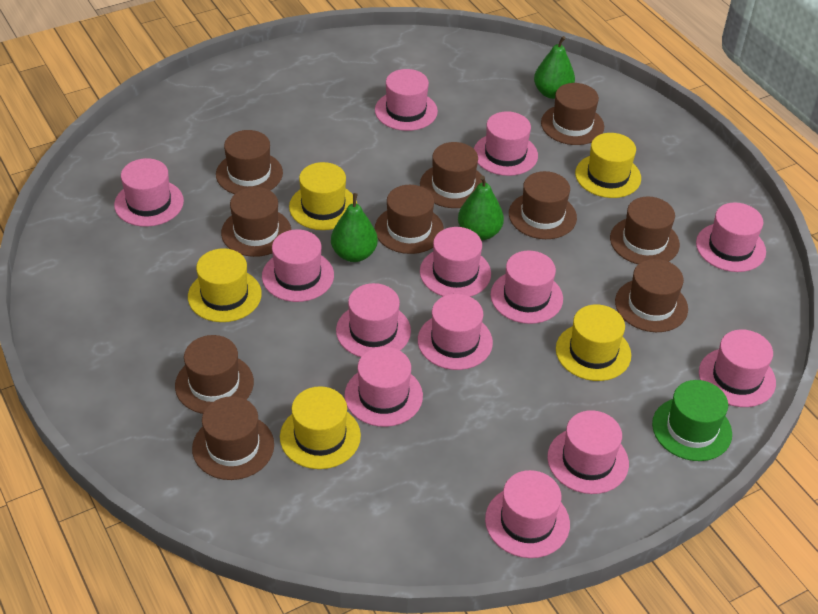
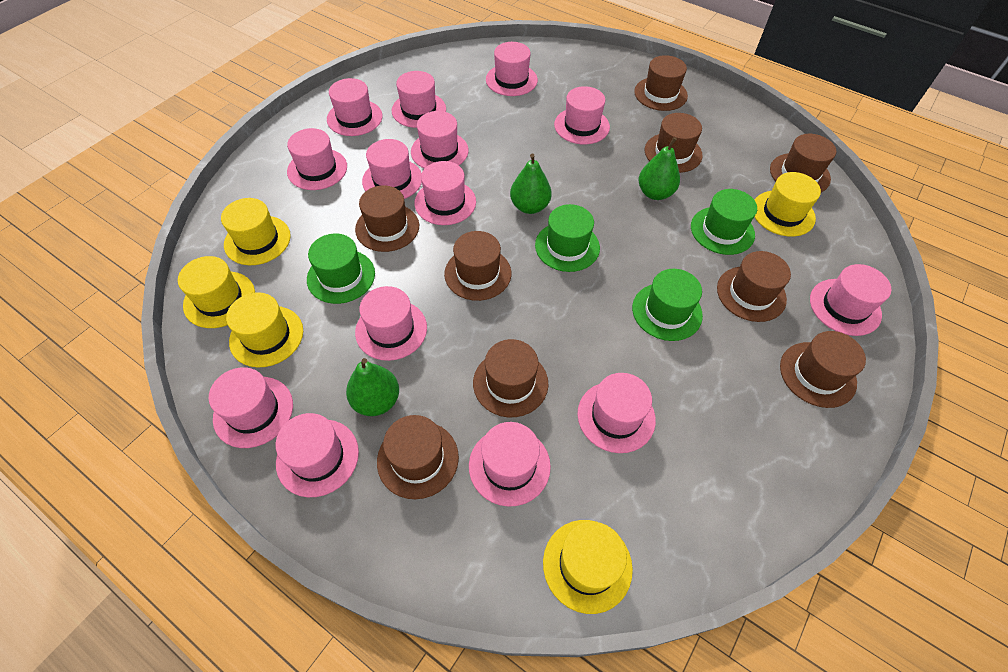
brown hat: [175,335,254,414] [192,396,274,480] [216,130,283,194] [221,187,291,257] [375,185,444,254] [420,142,486,208] [509,171,577,239] [541,83,604,145] [610,196,680,264] [615,259,688,332] = 10 -> [355,185,419,252] [377,415,459,499] [444,231,511,301] [473,339,548,417] [634,55,688,111] [645,113,703,173] [717,251,791,322] [770,134,836,192] [780,331,866,408] = 9
green hat: [652,380,732,461] = 1 -> [307,234,375,304] [535,204,600,272] [632,269,703,341] [691,189,757,255] = 4
pink hat: [114,158,184,227] [262,230,334,302] [336,283,411,357] [344,347,423,427] [375,69,438,131] [418,294,493,370] [420,227,491,297] [474,111,538,176] [485,470,570,558] [490,251,563,324] [547,410,629,494] [696,203,766,272] [699,329,776,407] = 13 -> [209,367,293,448] [276,413,359,497] [287,128,347,190] [327,78,383,136] [355,286,427,361] [362,139,422,199] [392,71,446,128] [411,111,469,169] [414,161,476,225] [469,422,551,507] [486,42,538,96] [554,86,610,144] [577,373,656,453] [810,264,891,336] = 14

